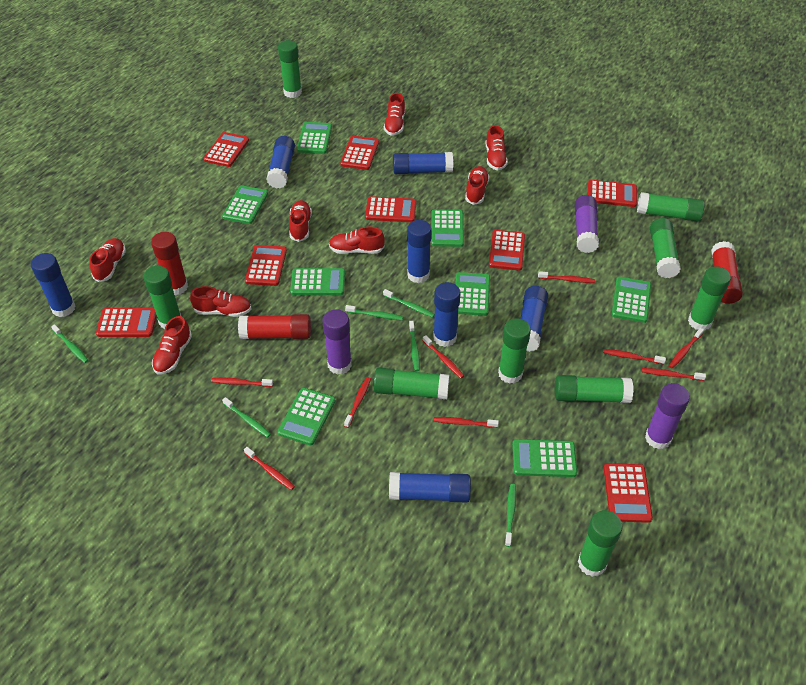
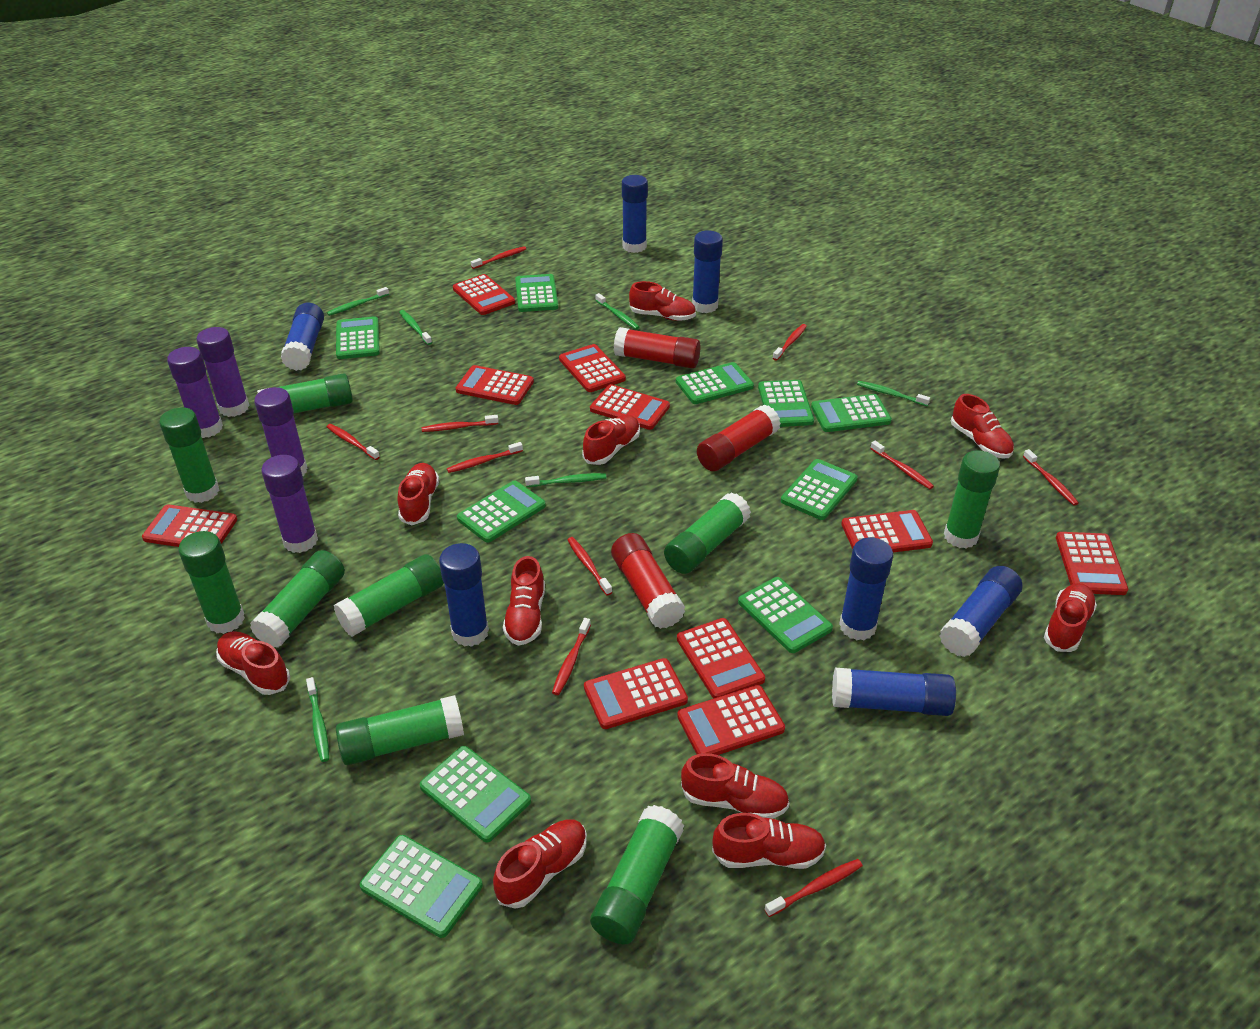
green calculator: [222,185,268,224] [278,388,336,445] [290,268,345,295] [297,122,332,154] [431,209,464,247] [455,272,490,316] [512,439,577,477] [612,277,651,323] = 8 -> [336,316,380,359] [360,835,483,938] [420,746,531,843] [457,480,546,543] [515,274,558,312] [676,362,754,404] [738,577,833,653] [758,380,814,427] [781,459,858,520] [811,394,892,432] = 10
purple glue stick: [322,310,352,375] [575,195,599,253] [645,383,690,449] = 3 -> [167,347,223,438] [197,327,250,417] [254,387,307,476] [261,455,318,553] = 4
red calculator: [96,308,157,337] [204,132,249,167] [245,245,287,286] [340,136,379,170] [365,196,416,222] [489,230,525,271] [588,180,637,207] [604,463,653,523] = 8 -> [142,504,237,547] [453,274,515,315] [456,365,534,405] [559,344,626,392] [584,658,688,729] [590,384,670,430] [677,618,765,699] [677,685,785,755] [841,510,933,552] [1056,532,1128,595] = 10
red shoe: [90,238,126,282] [152,316,192,375] [190,286,251,317] [289,200,312,242] [329,226,385,254] [384,93,405,136] [465,166,489,205] [486,125,508,171] = 8 -> [216,631,290,695] [397,463,439,525] [493,819,587,909] [503,556,545,646] [582,415,640,465] [629,281,696,321] [681,753,790,819] [712,813,826,869] [951,394,1014,458] [1044,583,1097,652] = 10
red toothbrush: [211,378,273,387] [244,447,295,490] [344,377,371,428] [423,335,464,378] [434,417,499,428] [538,271,595,283] [603,349,666,364] [641,368,706,381] [668,328,704,368] = 9 -> [327,424,380,460] [422,415,499,432] [447,442,523,473] [471,246,526,269] [552,618,591,695] [567,537,612,595] [764,859,863,917] [773,324,807,361] [870,441,934,489] [1023,449,1079,506] = 10

